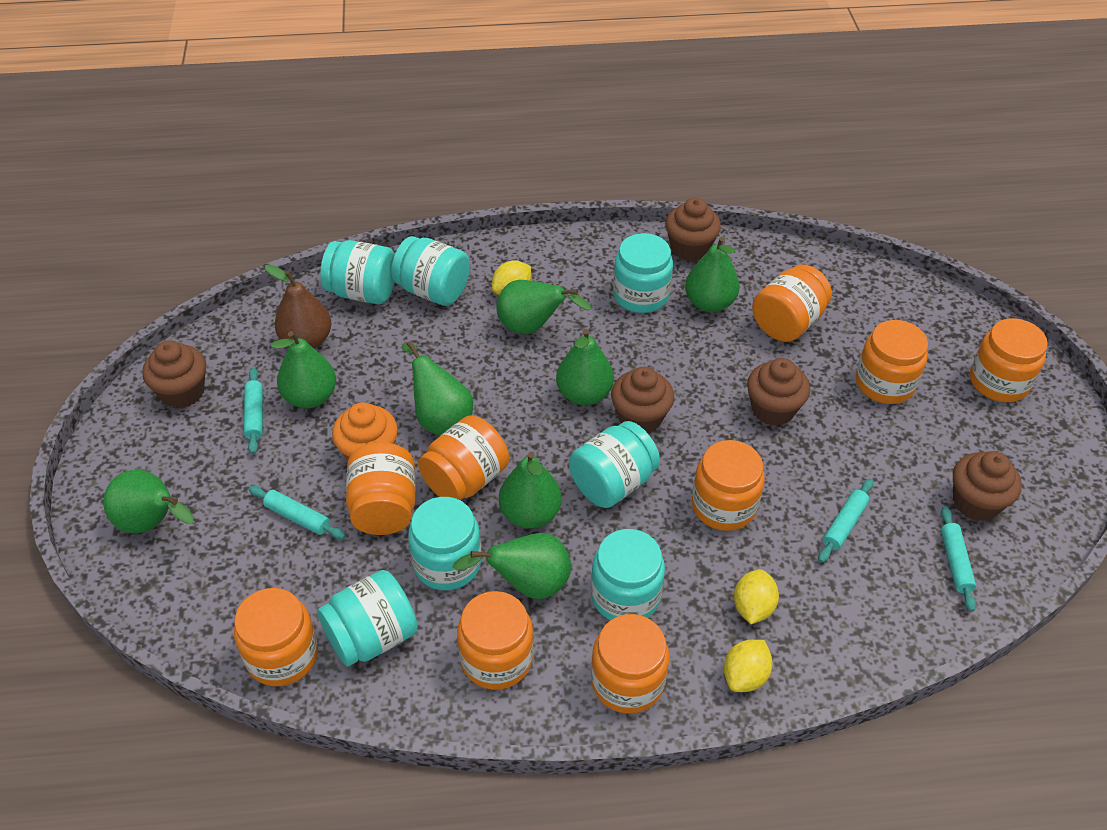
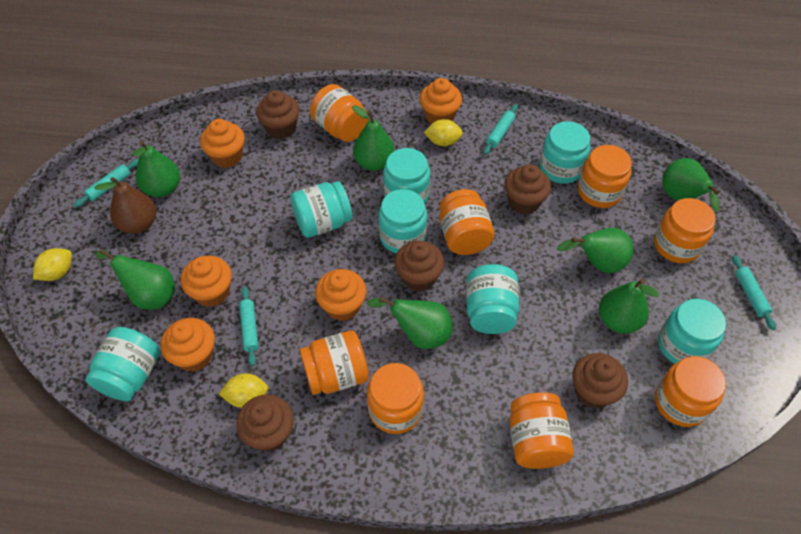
green pear: [103,470,193,533] [271,331,336,408] [402,341,473,436] [453,533,571,599] [496,280,591,334] [499,452,562,529] [556,329,614,405] [685,236,739,312] = 8 -> [95,249,175,310] [132,141,180,197] [352,105,395,171] [366,297,453,349] [557,228,633,273] [599,279,659,334] [662,158,720,212] = 7
orange cupcake: [332,402,398,461] = 1 -> [160,318,215,372] [181,256,232,307] [200,119,245,168] [315,269,366,321] [420,78,462,124] = 5
orange jar: [234,588,318,686] [346,442,415,535] [418,415,509,501] [457,591,533,690] [591,614,669,714] [692,440,765,531] [752,264,832,342] [856,320,928,404] [970,318,1048,402] = 9 -> [300,330,369,395] [310,84,368,142] [367,363,424,434] [440,189,495,255] [509,392,574,469] [578,145,632,208] [654,198,715,263] [655,356,726,427] = 8

